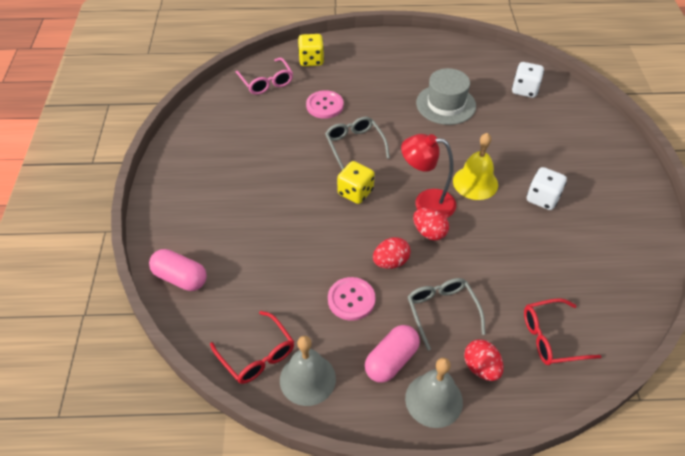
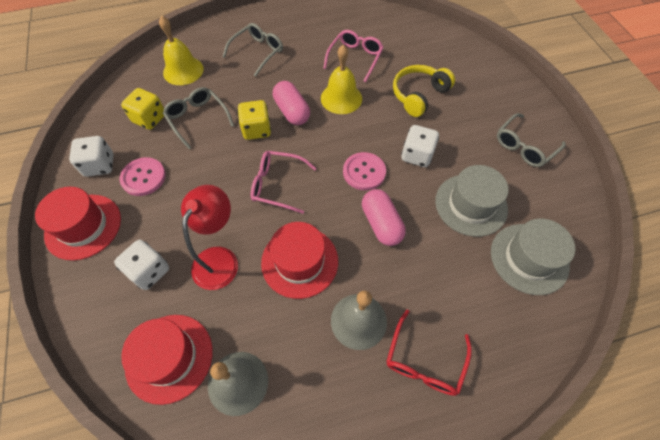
grey glasses: [325,117,390,170] [408,278,486,351] = 2 -> [163,87,234,149] [222,23,283,77] [497,113,566,167] = 3
grey hat: [416,68,476,125] = 1 -> [435,165,509,237] [491,218,575,295] = 2
pink glasses: [235,58,293,95] = 1 -> [251,151,317,214] [323,30,384,82] = 2
red egg: [373,237,411,269] [413,208,449,240] [464,340,504,381] = 3 -> none = 0
red glasses: [210,311,294,384] [524,298,601,365] = 2 -> [386,309,472,396] = 1
red hat: none = 0 -> [35,187,121,261] [121,315,213,405] [261,222,338,299] = 3
white dice: [512,62,544,98] [527,167,567,210] = 2 -> [69,136,114,177] [114,240,169,290] [401,125,439,167] = 3
yellow bell: [453,133,498,200] = 1 -> [159,16,204,85] [321,45,362,114] = 2
yellow headphones: none = 0 -> [393,65,455,117] = 1

